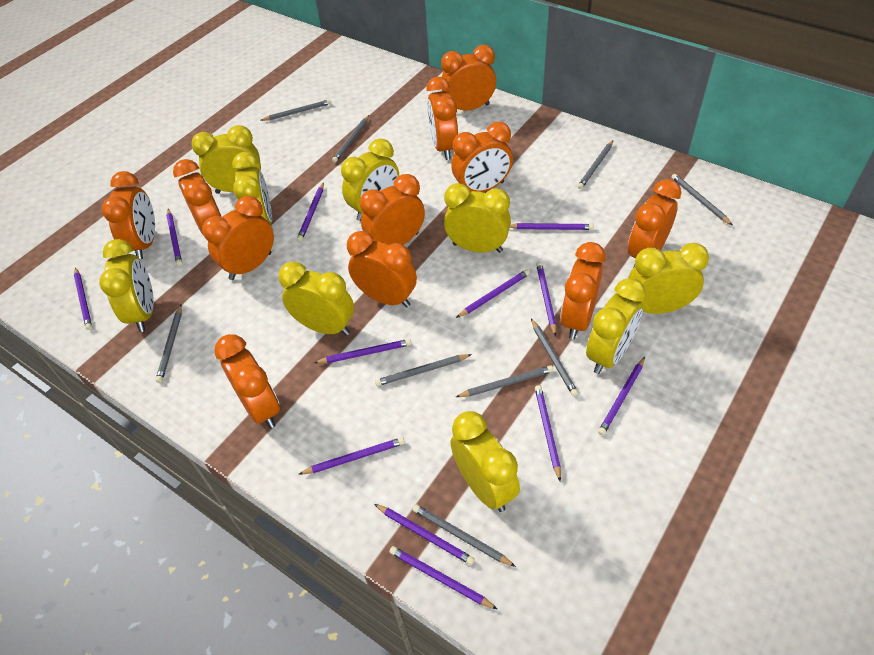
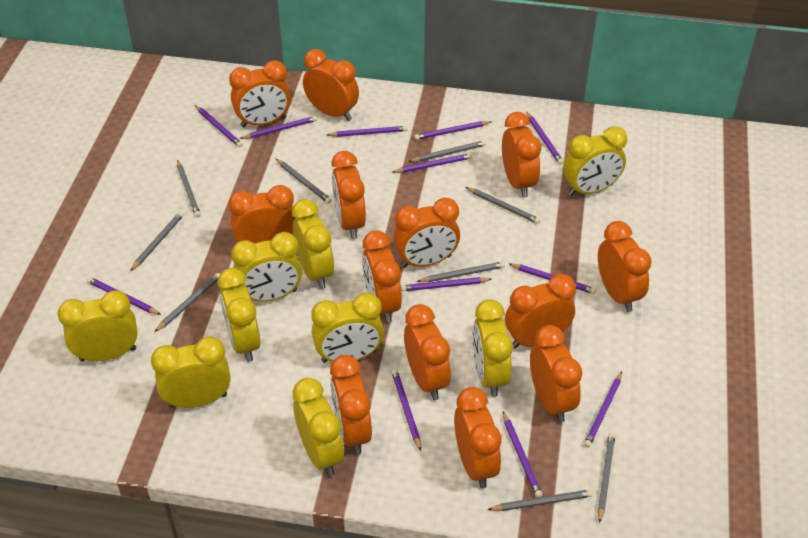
orange clock: [101,171,155,259] [173,159,222,234] [202,196,274,280] [214,334,280,428] [347,231,417,308] [360,174,425,245] [426,77,458,160] [441,45,496,111] [451,122,513,192] [560,242,606,339] [628,179,681,267] = 11 -> [229,60,291,128] [229,185,296,243] [303,49,359,121] [330,355,372,455] [331,151,366,239] [362,230,402,323] [393,198,460,268] [404,304,451,400] [454,387,502,488] [502,112,541,197] [505,274,576,349] [530,325,582,422] [598,221,652,312] = 13

